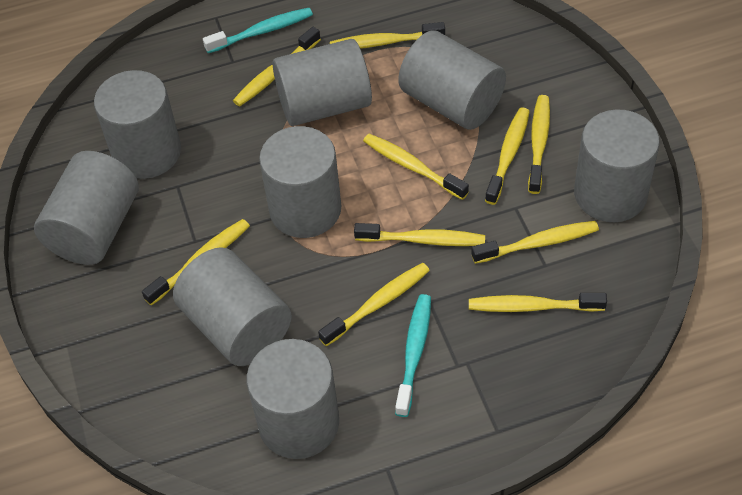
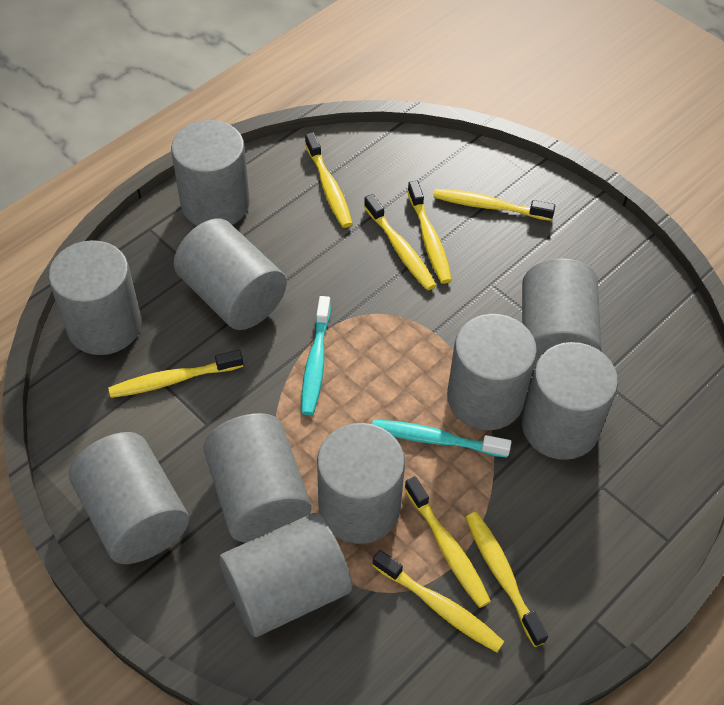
grey cylinder: [34,151,139,265] [94,70,181,179] [173,247,292,366] [246,339,339,459] [259,126,341,238] [273,39,372,126] [398,31,506,130] [574,109,660,222] = 8 -> [49,240,141,355] [69,432,189,564] [171,120,250,226] [174,218,287,330] [203,413,311,543] [219,513,352,637] [317,423,405,544] [447,314,537,430] [522,258,602,369] [522,342,618,460] = 10
yellow toothbrush: [142,219,250,306] [233,27,321,106] [318,263,430,346] [330,22,445,49] [354,223,485,246] [363,134,469,200] [469,293,607,312] [471,221,599,264] [485,107,530,205] [528,95,550,194] = 10 -> [108,350,243,398] [305,132,352,228] [364,194,436,290] [372,550,504,652] [404,476,491,608] [407,181,452,284] [433,188,555,221] [466,512,548,647] = 8

